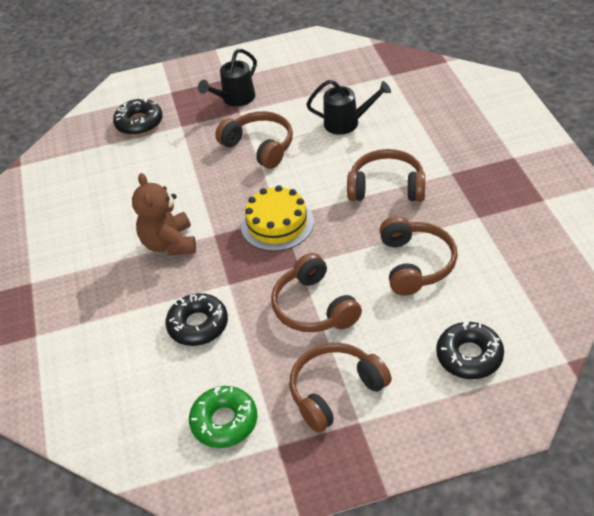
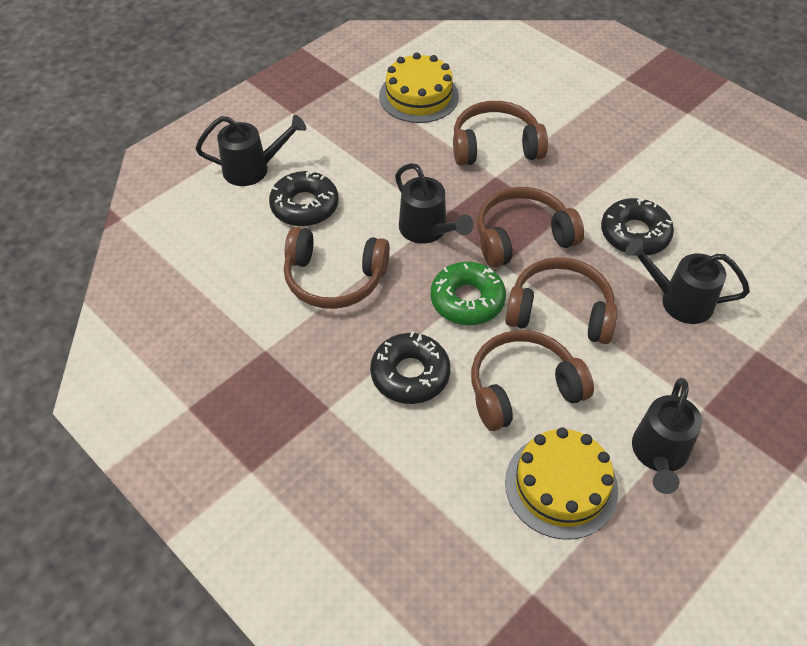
black watering can: [198,49,257,107] [306,80,391,135] = 2 -> [196,115,306,186] [395,163,474,244] [625,239,750,324] [632,378,702,494] = 4
brown teddy bear: [132,173,196,256] = 1 -> none = 0
yellow cake: [241,185,314,251] = 1 -> [379,52,459,123] [505,427,618,540] = 2

